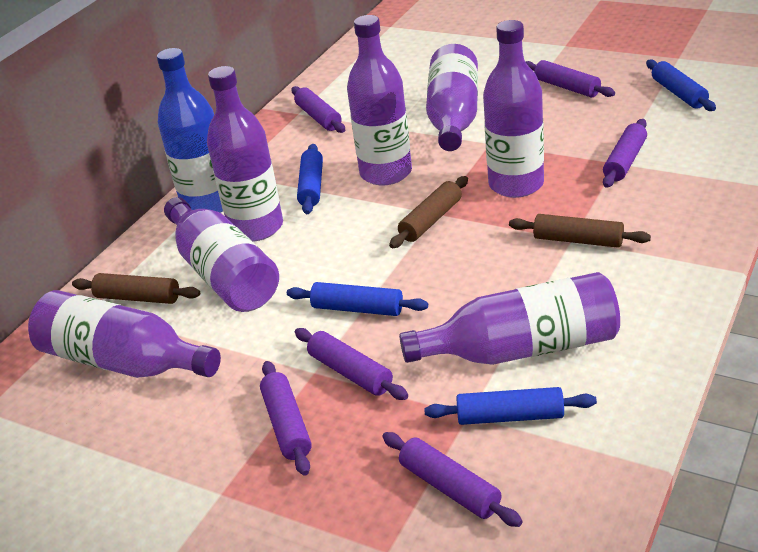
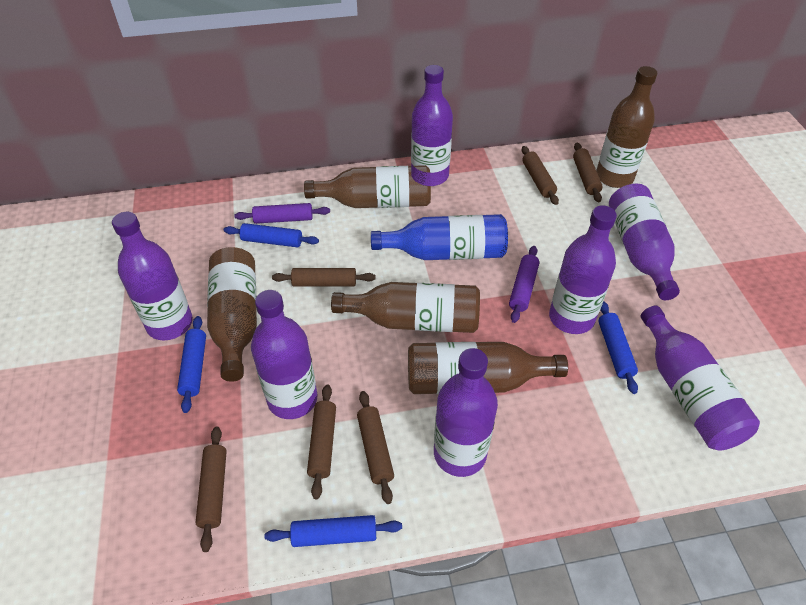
brown bottle: none = 0 -> [207,247,257,382] [304,165,431,208] [331,282,480,333] [408,342,568,394] [596,66,657,188] = 5
brown rolling pin: [72,273,200,304] [389,176,468,248] [509,214,651,248] = 3 -> [195,426,227,552] [272,268,376,287] [307,384,336,499] [357,391,394,504] [522,146,559,205] [573,143,603,202] = 6
purple rolling pin: [260,361,312,476] [292,86,345,133] [295,328,408,400] [382,432,523,527] [526,60,615,97] [603,119,647,188] = 6 -> [234,203,330,224] [509,246,539,323] = 2

